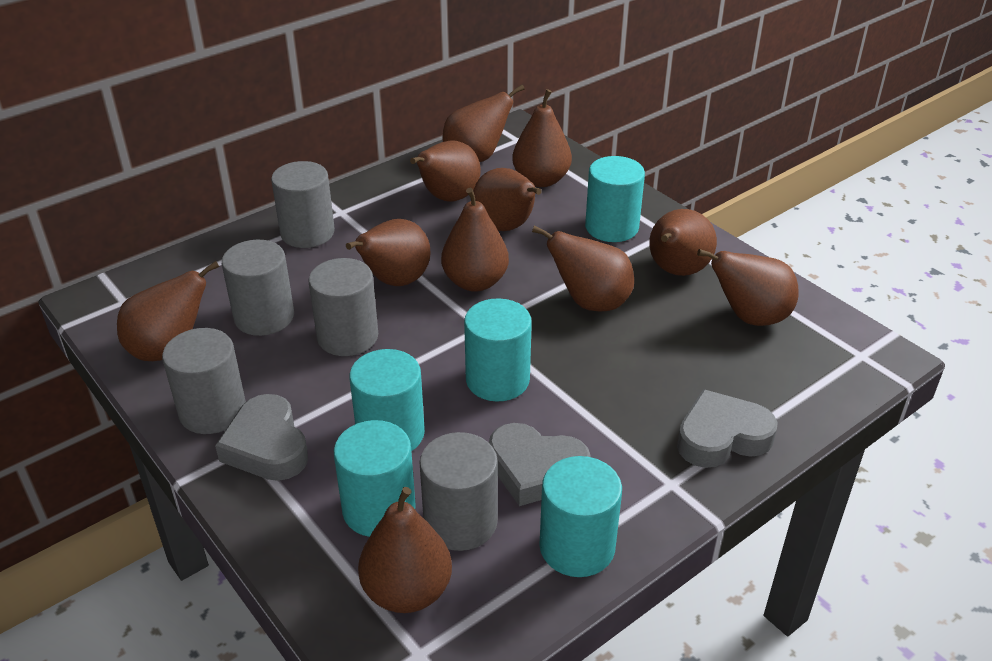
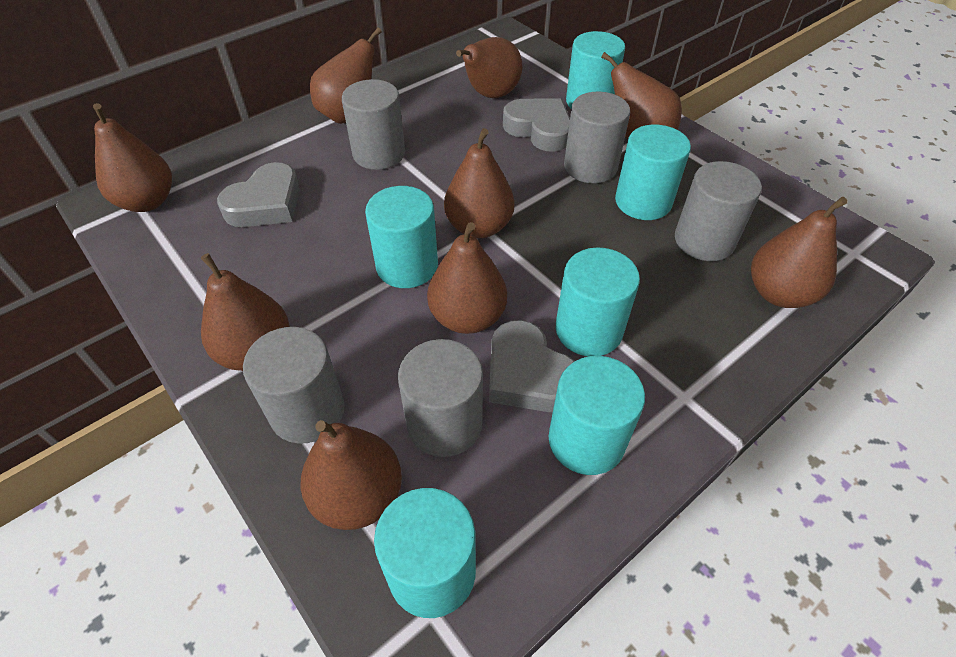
brown pear: [117,261,219,361] [346,219,430,286] [358,487,452,613] [410,140,481,202] [441,188,509,292] [442,85,524,162] [473,168,542,231] [512,89,572,187] [532,226,634,311] [649,209,717,276] [697,249,799,326] = 11 -> [93,103,172,212] [201,253,289,371] [301,420,402,530] [310,27,382,124] [427,222,507,334] [444,128,514,238] [456,37,522,98] [601,52,682,139] [751,197,848,308] = 9
turquoise cylinder: [334,420,416,537] [349,349,425,451] [464,298,532,402] [540,456,622,577] [585,156,645,242] = 5 -> [365,186,438,288] [374,488,476,618] [549,356,645,475] [556,247,640,356] [566,31,625,108] [615,125,691,220] = 6

